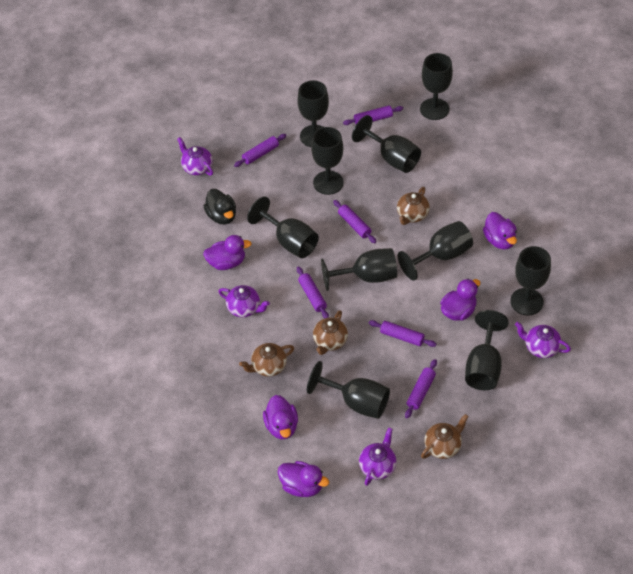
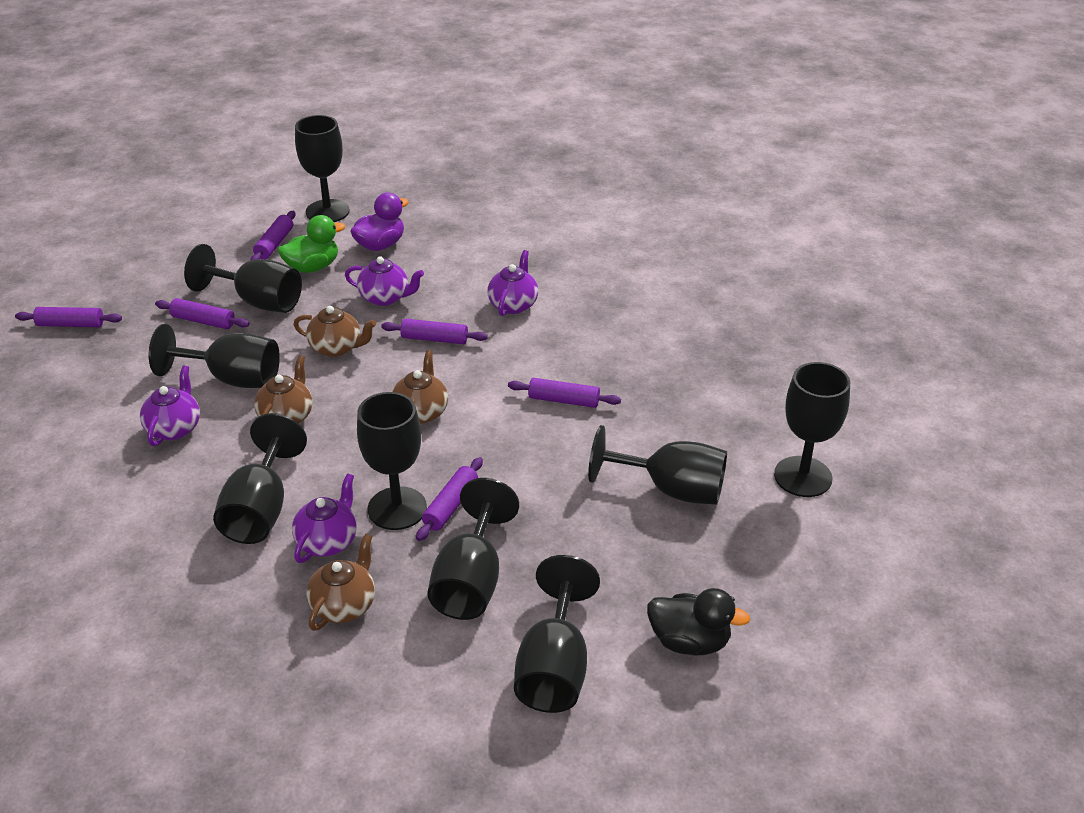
black goblet: [247,196,319,258] [298,80,329,147] [307,361,390,419] [311,127,344,195] [321,248,397,291] [352,115,421,173] [397,221,473,281] [420,53,453,120] [465,310,509,390] [510,246,551,315] = 10 -> [149,324,280,388] [184,244,302,313] [213,413,307,544] [295,115,350,222] [357,392,427,530] [427,478,519,620] [514,555,600,713] [588,425,727,505] [774,362,850,497] = 9
green duck: none = 0 -> [278,215,345,273] = 1
purple duck: [203,235,252,270] [263,395,298,439] [278,461,329,497] [440,279,480,321] [483,212,517,250] = 5 -> [350,192,409,251] = 1

